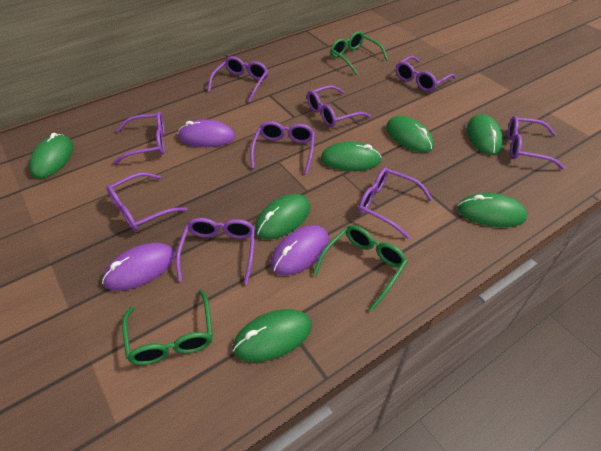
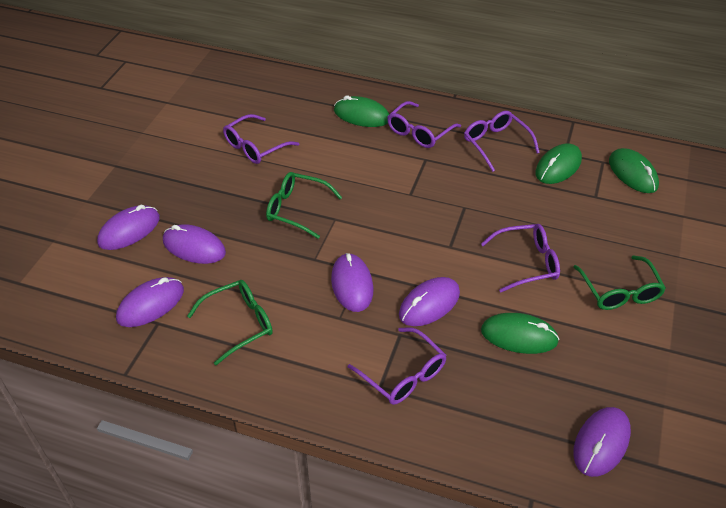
green mouse: [29,133,73,179] [233,309,312,362] [255,194,310,239] [321,142,382,171] [386,116,434,153] [457,193,527,227] [467,114,503,155] = 7 -> [334,96,389,127] [481,313,559,354] [535,143,582,184] [609,148,659,193] = 4
purple glasses: [106,172,188,231] [113,112,165,164] [176,218,255,284] [208,56,268,102] [250,121,315,174] [307,85,371,127] [358,167,433,239] [396,56,456,92] [507,116,565,169] = 9 -> [223,114,299,164] [348,327,446,405] [387,101,461,148] [464,111,540,172] [481,224,560,293] = 5
purple mouse: [102,243,176,291] [178,119,235,147] [271,225,329,275] = 3 -> [97,205,160,250] [116,277,184,327] [163,224,226,264] [331,253,374,312] [399,277,460,326] [573,407,631,477] = 6

